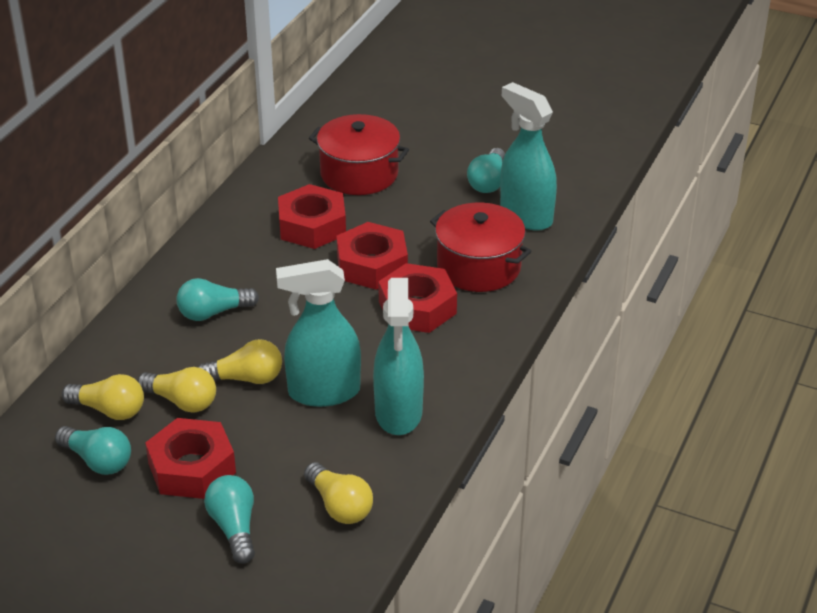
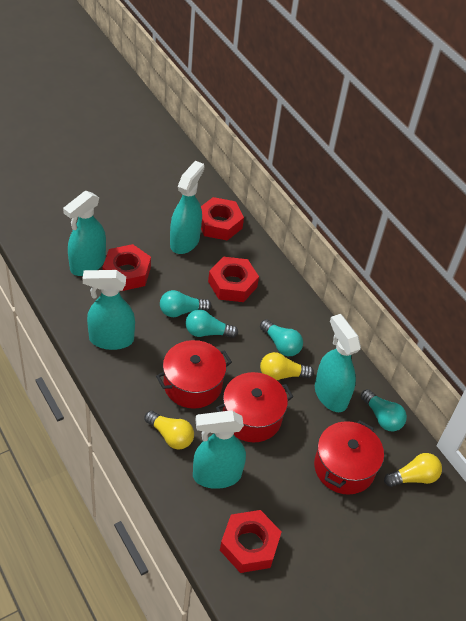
red pot: [309,114,409,195] [430,203,532,292] = 2 -> [156,340,232,409] [216,372,293,442] [314,420,384,495] = 3
turquoise spray bottle: [276,259,361,407] [373,278,424,435] [500,82,557,231] = 3 -> [63,191,106,276] [83,270,135,350] [170,161,204,254] [193,410,246,489] [315,314,361,412] = 5
yellow light bulb: [62,374,144,420] [137,367,216,413] [198,339,282,384] [304,462,373,524] = 4 -> [144,411,194,449] [260,352,314,380] [384,453,442,487] = 3

